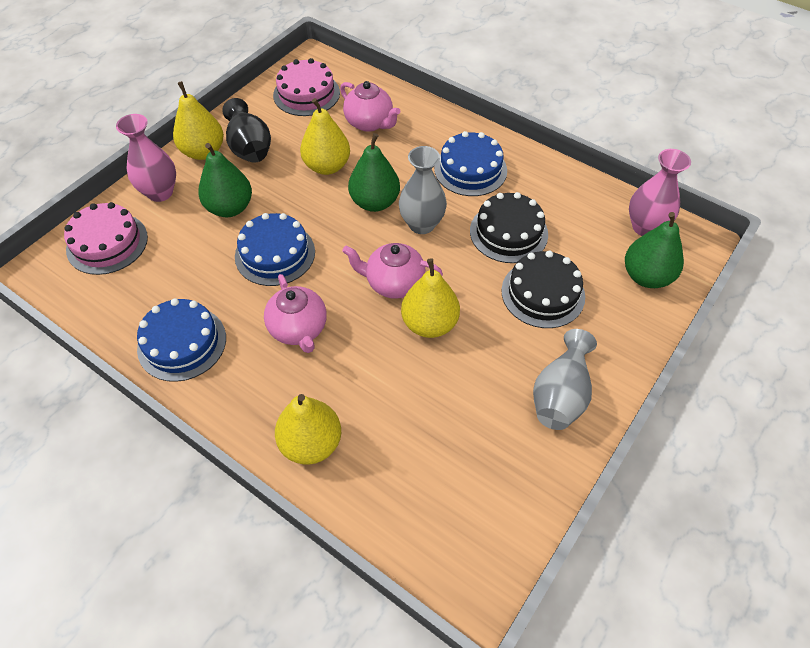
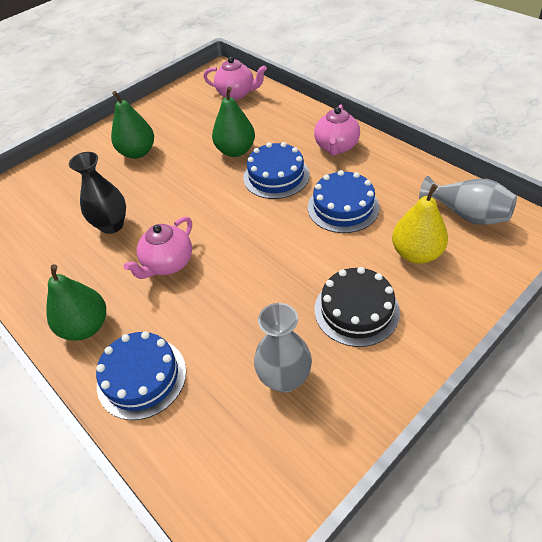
black cake: [470,192,548,263] [501,250,585,328] = 2 -> [314,267,400,347] = 1
pink cake: [64,202,148,275] [273,58,340,116] = 2 -> none = 0
pink vase: [116,114,176,202] [629,149,691,236] = 2 -> none = 0
yellow pear: [173,81,224,160] [275,394,341,465] [300,98,350,175] [401,258,460,338] = 4 -> [392,184,448,264] = 1

